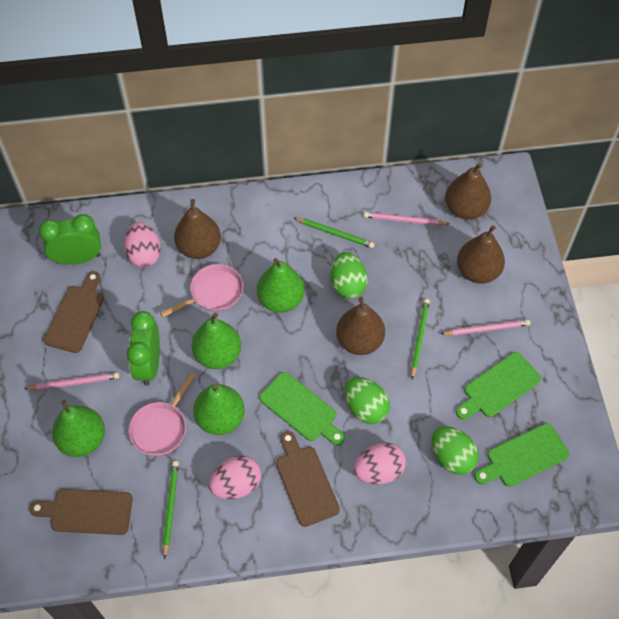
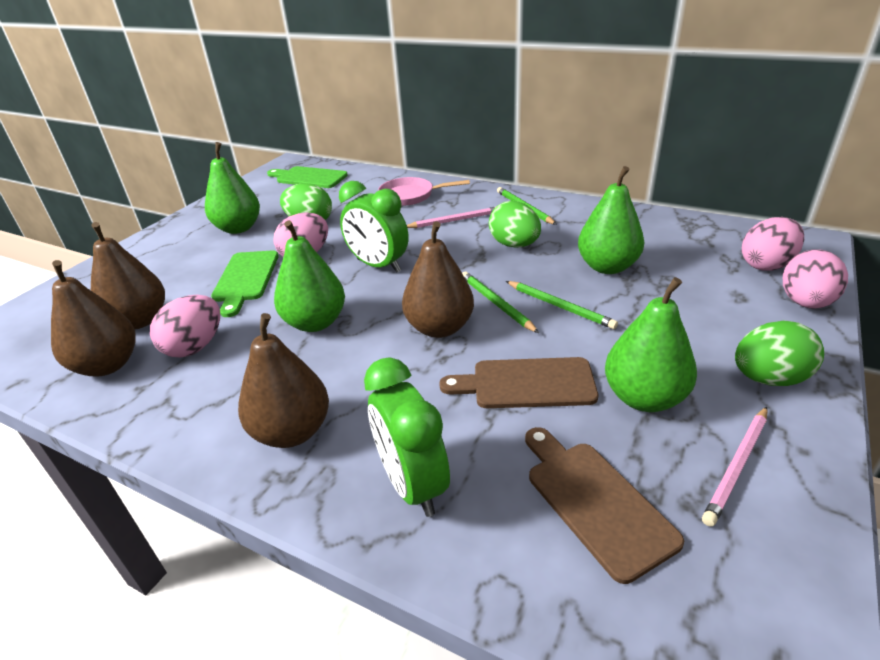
brown cutting board: [29,489,133,535] [44,271,104,353] [276,431,340,527] = 3 -> [439,357,598,408] [525,427,684,584] = 2
green cutting board: [259,372,345,446] [456,352,541,420] [474,423,569,487] = 3 -> [211,251,279,317] [267,166,348,188] = 2
pink egg: [124,222,161,267] [209,455,261,499] [354,442,406,485] = 3 -> [150,295,220,357] [273,212,328,257] [742,217,804,271] [783,249,848,309] = 4
pink pan: [129,372,196,456] [160,264,243,317] = 2 -> [378,177,470,206] = 1
pink pencil: [25,372,119,391] [364,212,449,226] [441,319,531,335] = 3 -> [407,207,495,228] [702,407,767,527] = 2

